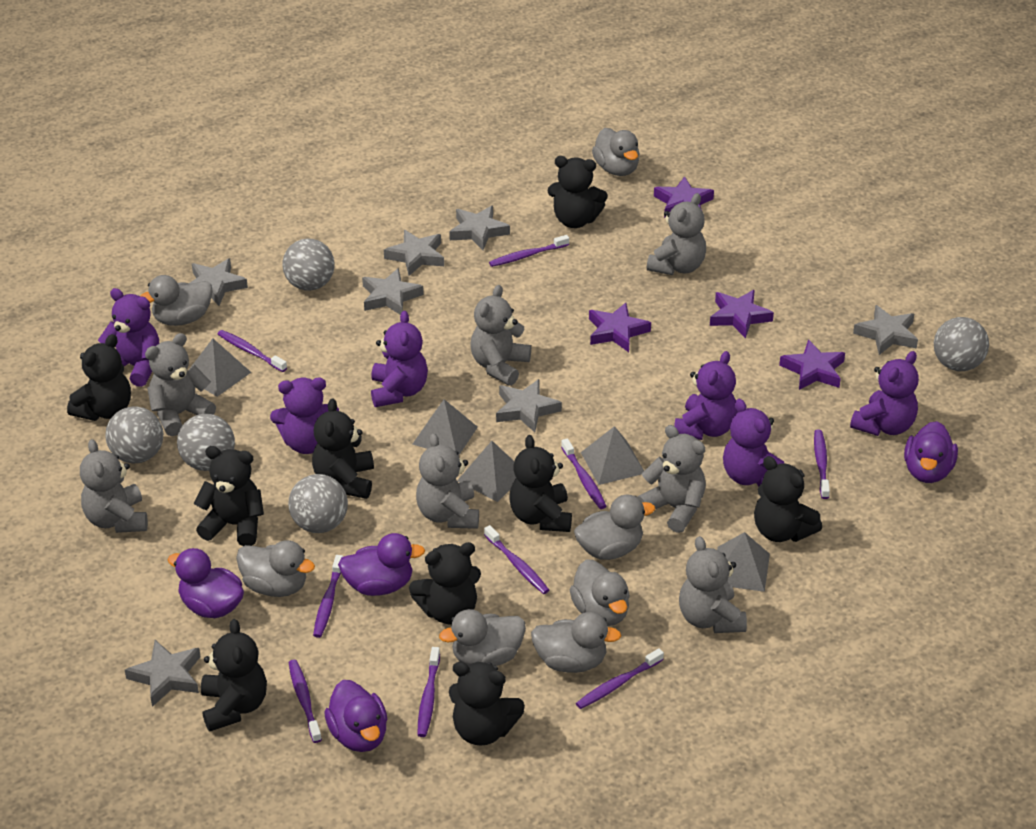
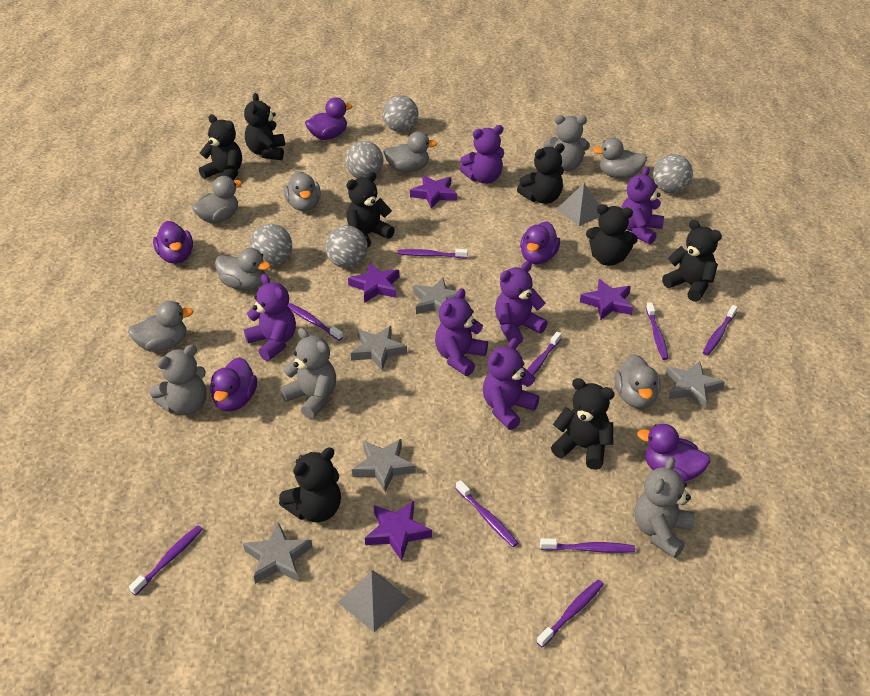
black teddy bear: [67,334,131,421] [194,446,264,546] [201,619,267,732] [312,399,374,499] [409,542,481,625] [449,661,525,746] [510,435,572,532] [547,156,608,228] [754,456,822,542] = 9 -> [199,114,242,180] [244,93,285,160] [279,448,341,522] [346,172,395,247] [517,143,565,204] [551,378,615,470] [586,204,638,266] [662,219,722,302] = 8
grey pyramid: [190,339,251,397] [413,399,478,456] [457,441,516,502] [581,426,644,485] [717,532,770,592] = 5 -> [337,571,410,632] [556,183,600,226] = 2
grey star: [125,640,201,707] [189,258,248,306] [362,268,424,315] [384,230,444,276] [449,206,510,250] [496,379,562,432] [853,305,918,355] = 7 -> [243,522,313,584] [351,326,407,370] [352,439,416,492] [413,278,465,314] [665,361,725,409] = 5
grey teddy bear: [80,439,148,533] [145,333,216,436] [416,433,479,529] [471,285,531,386] [637,425,706,533] [647,193,706,275] [679,536,747,633] = 7 -> [149,345,206,415] [280,328,336,419] [544,115,590,171] [635,457,694,558] = 4
purple duck: [167,548,244,618] [324,680,387,752] [338,533,425,596] [904,421,958,483] = 4 -> [153,221,193,264] [210,357,257,411] [305,98,353,140] [520,221,560,264] [637,424,711,482] = 5

